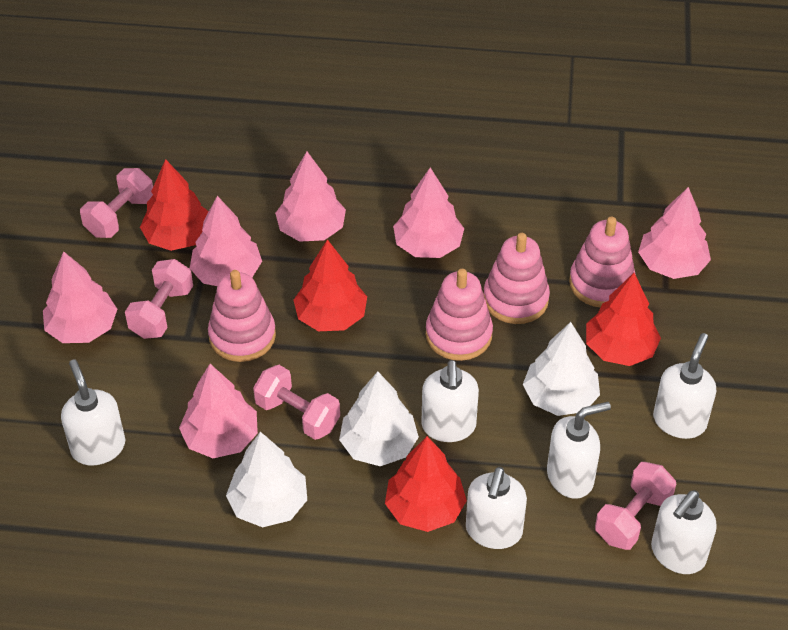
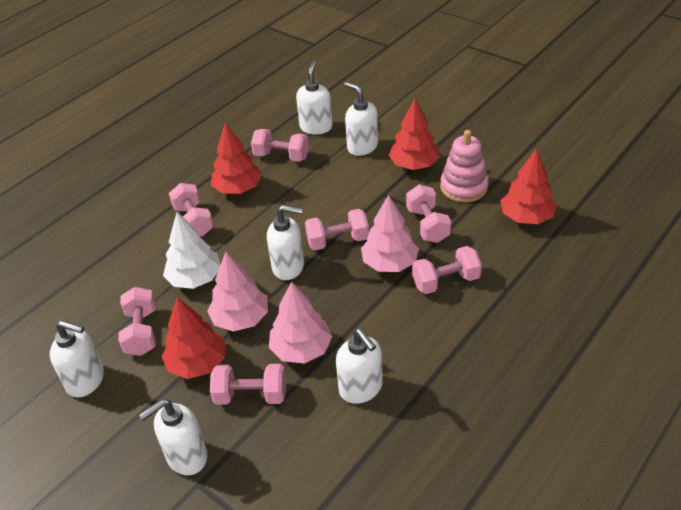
pink dumbbell: [80,168,153,238] [125,259,193,339] [253,365,340,440] [595,462,676,550] = 4 -> [118,287,156,356] [169,183,214,237] [210,364,286,405] [251,129,309,162] [305,209,369,251] [406,185,451,243] [412,246,482,294] = 7
pink stacking toy: [208,270,276,362] [426,269,493,361] [484,233,550,324] [569,217,636,307] = 4 -> [440,130,489,202] = 1
pink tree: [43,251,117,343] [179,364,258,458] [190,196,262,286] [275,151,346,242] [393,168,464,258] [638,187,711,279] = 6 -> [207,252,268,332] [269,282,332,363] [361,195,419,272] = 3
white tree: [226,432,307,527] [339,372,419,466] [523,322,600,416] = 3 -> [163,212,221,289] = 1

